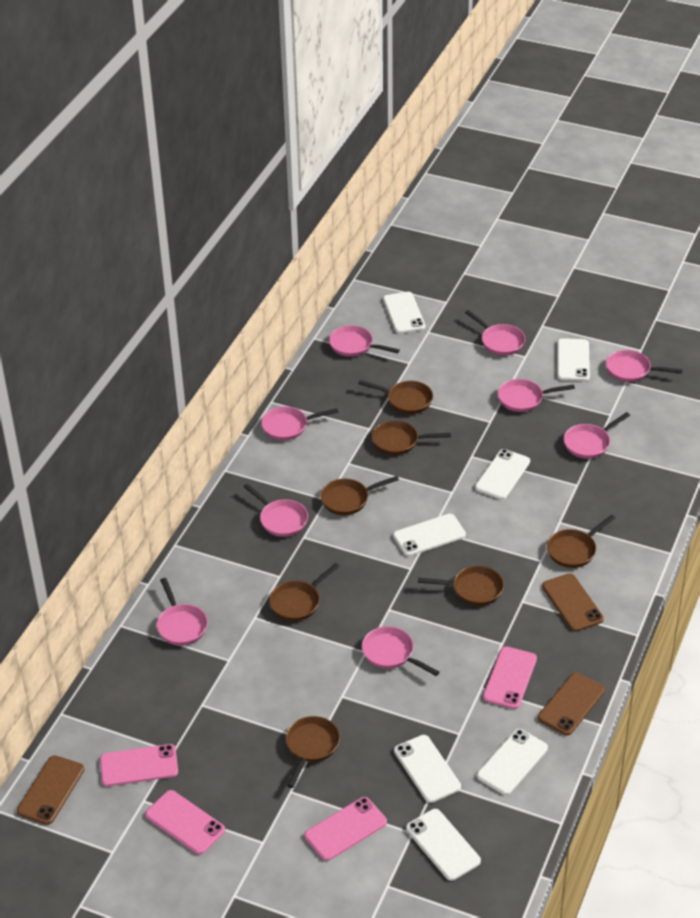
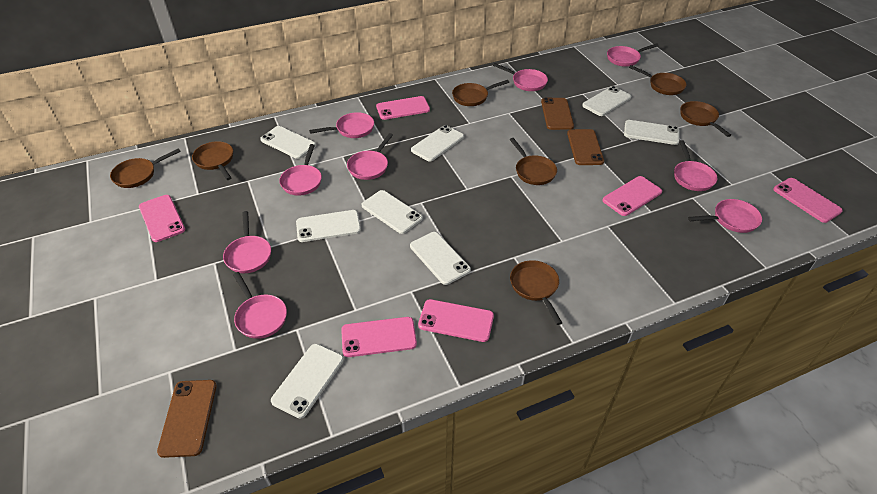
pink phone: [100,744,178,786] [145,790,225,854] [305,797,387,861] [483,646,537,709] = 4 -> [139,195,185,242] [341,317,417,357] [376,96,430,120] [418,299,494,342] [602,176,662,216] [773,178,843,223] = 6
white phone: [383,292,425,334] [393,514,466,556] [394,735,461,803] [406,809,481,881] [475,449,530,500] [477,729,548,795] [557,338,590,381] = 7 -> [260,126,316,159] [271,344,344,418] [296,210,361,242] [362,190,423,234] [410,232,471,285] [411,125,464,162] [582,86,631,116] [624,120,680,145] = 8

